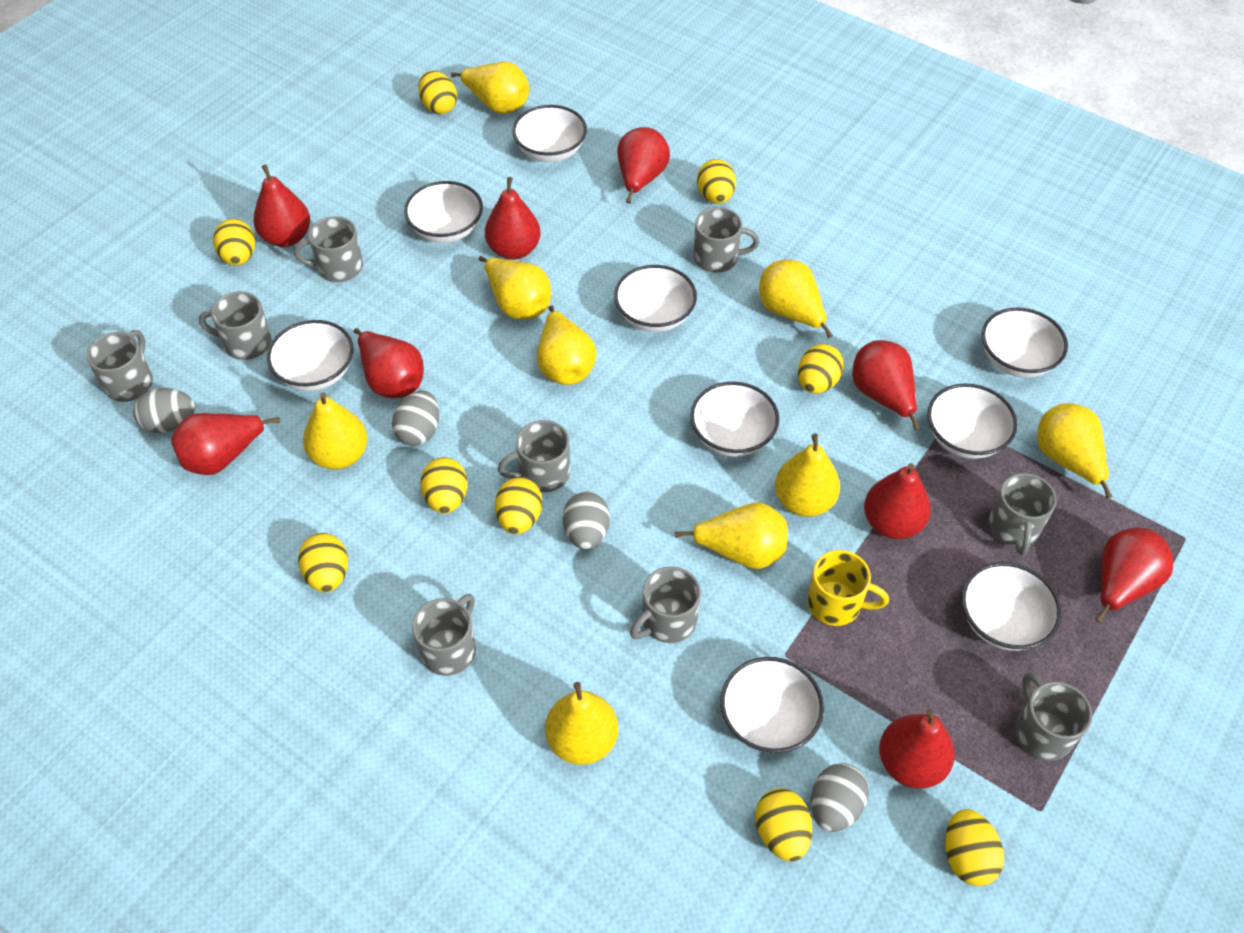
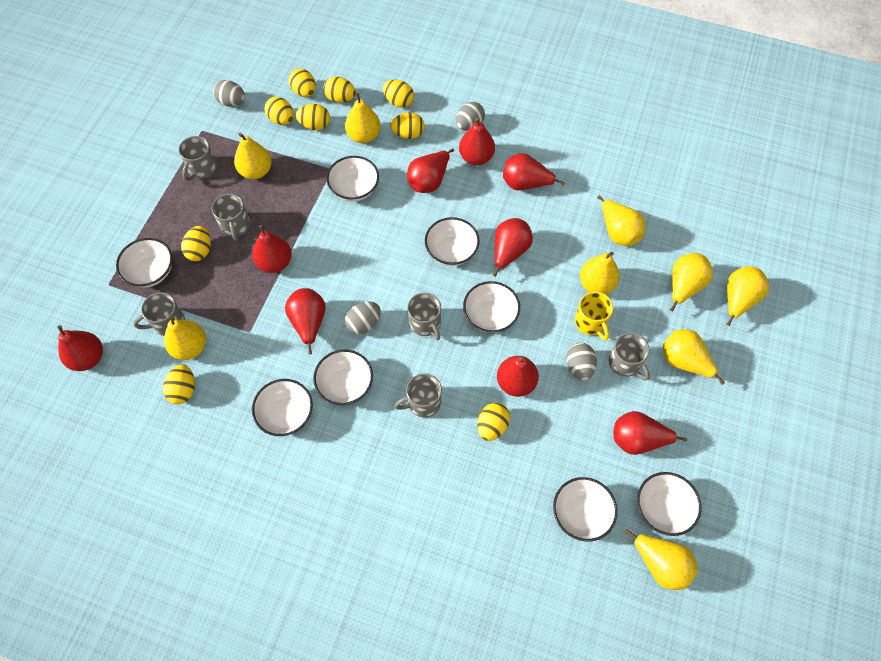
grey mug: [86,330,153,402] [199,292,272,360] [294,216,363,282] [412,594,476,676] [498,420,570,492] [630,567,701,643] [694,207,759,273] [989,473,1057,555] [1015,672,1092,761] = 9 -> [134,292,185,336] [179,136,217,181] [212,194,250,241] [394,373,442,418] [407,293,441,340] [608,333,650,380] = 6
white bowl: [267,320,354,391] [404,181,483,243] [512,105,587,162] [614,265,697,332] [690,382,779,457] [721,657,824,753] [927,383,1017,459] [962,562,1061,651] [982,308,1068,378] = 9 -> [116,238,173,288] [252,379,313,436] [313,349,373,405] [326,156,379,201] [425,217,480,266] [463,281,520,333] [553,477,618,542] [637,472,702,536] = 8

